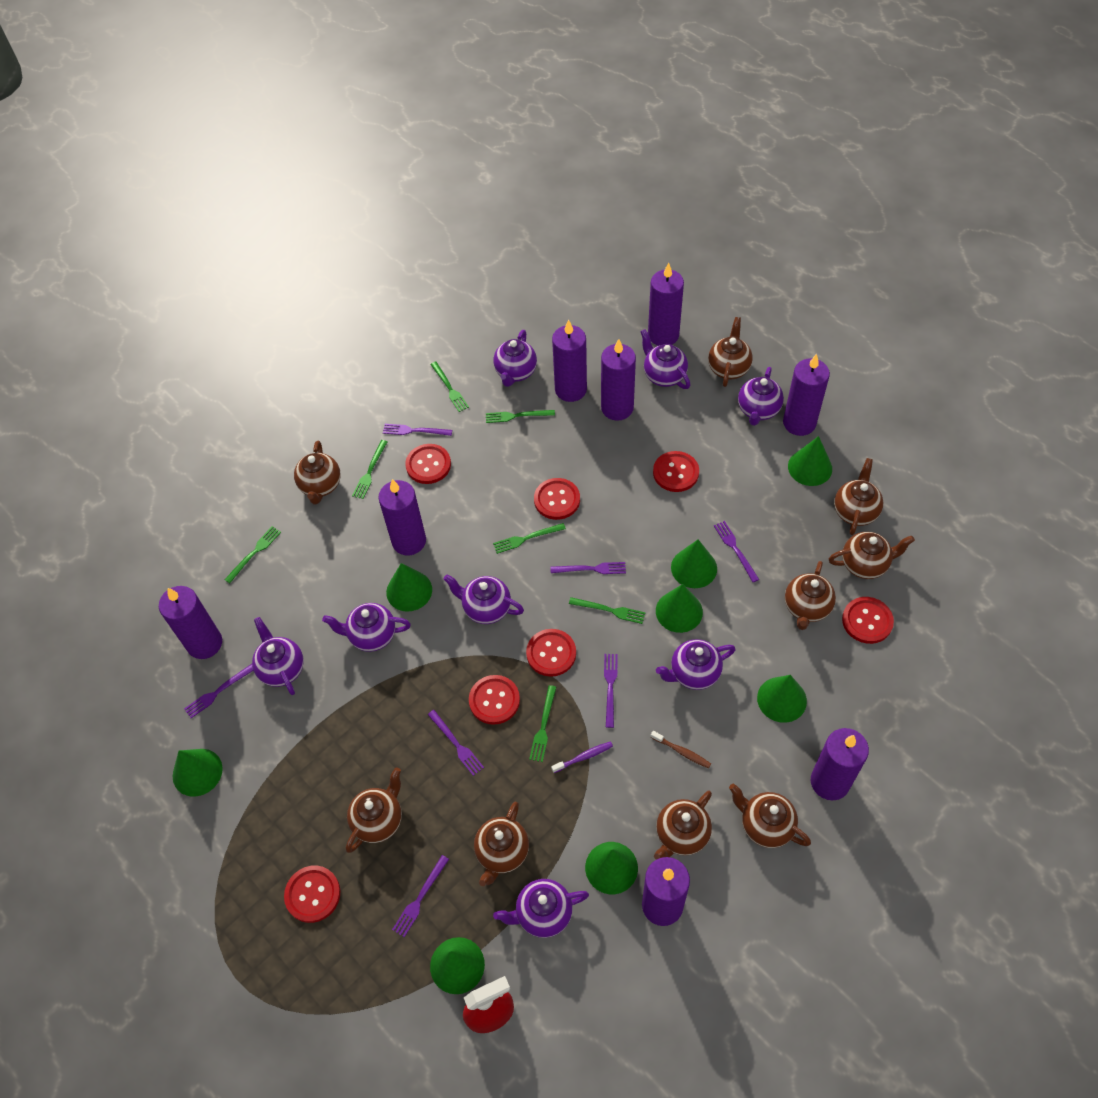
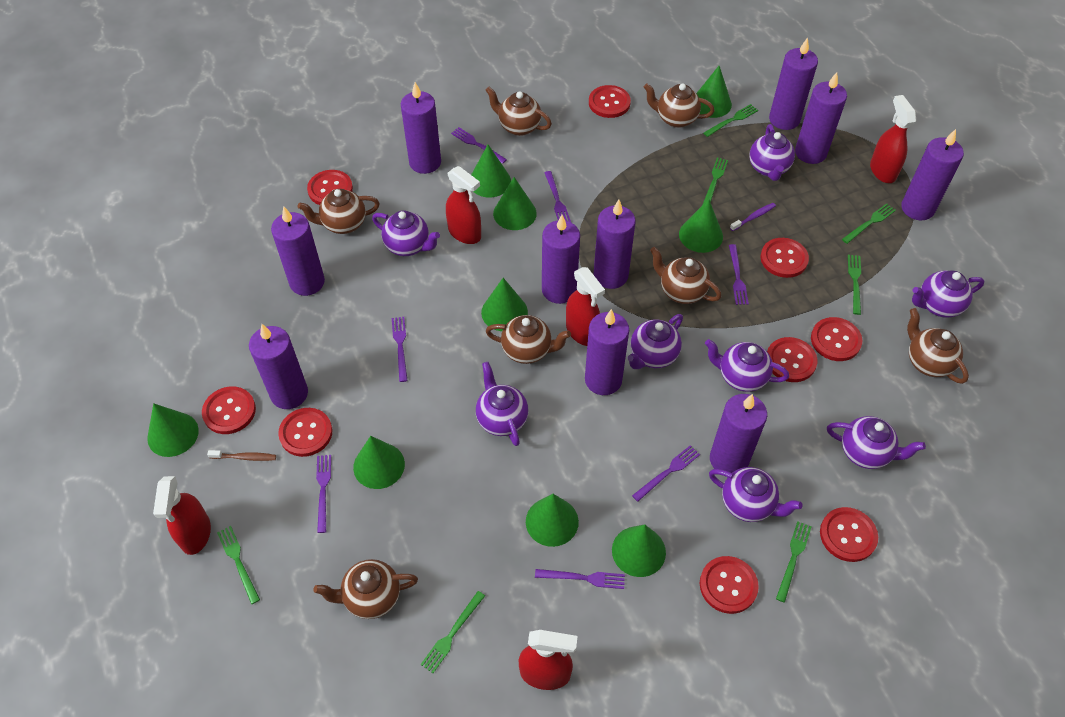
brown teapot: [294,441,341,504] [346,767,402,853] [474,802,529,886] [654,791,712,860] [708,317,753,387] [729,784,811,848] [785,561,836,630] [829,532,915,579] [834,458,883,535] = 9 -> [297,189,380,234] [313,559,418,619] [485,315,571,364] [486,87,552,136] [644,83,715,128] [650,247,721,304] [907,308,969,384] = 7
green cone: [173,749,223,797] [386,563,432,612] [430,937,485,994] [585,842,638,894] [656,584,703,633] [671,539,717,588] [757,675,807,723] [788,436,832,486] = 8 -> [147,403,199,457] [353,436,405,489] [471,145,511,198] [481,278,528,331] [493,177,537,230] [526,494,579,547] [612,524,666,577] [679,199,723,253] [696,66,732,118] = 9
purple candle: [159,586,222,659] [378,479,426,555] [552,319,587,402] [601,339,636,421] [642,857,690,926] [648,263,684,346] [783,354,830,436] [811,728,869,800] = 8 -> [249,324,308,409] [271,206,325,296] [401,82,441,174] [542,215,580,304] [585,309,629,395] [594,200,636,289] [710,394,767,473] [769,37,818,130] [795,72,847,164] [901,129,964,220] = 10
red button: [284,866,340,923] [405,444,451,484] [469,675,520,725] [526,629,576,677] [534,478,580,520] [653,451,699,492] [842,597,894,644] = 7 -> [202,386,256,434] [278,408,332,457] [307,170,353,205] [589,85,631,118] [700,556,759,614] [760,238,809,278] [767,337,817,382] [811,317,862,361] [820,507,878,562] = 9
red spray bottle: [463,976,514,1033] = 1 -> [153,476,211,555] [446,166,481,244] [519,630,578,690] [566,267,605,346] [870,95,916,183] = 5

